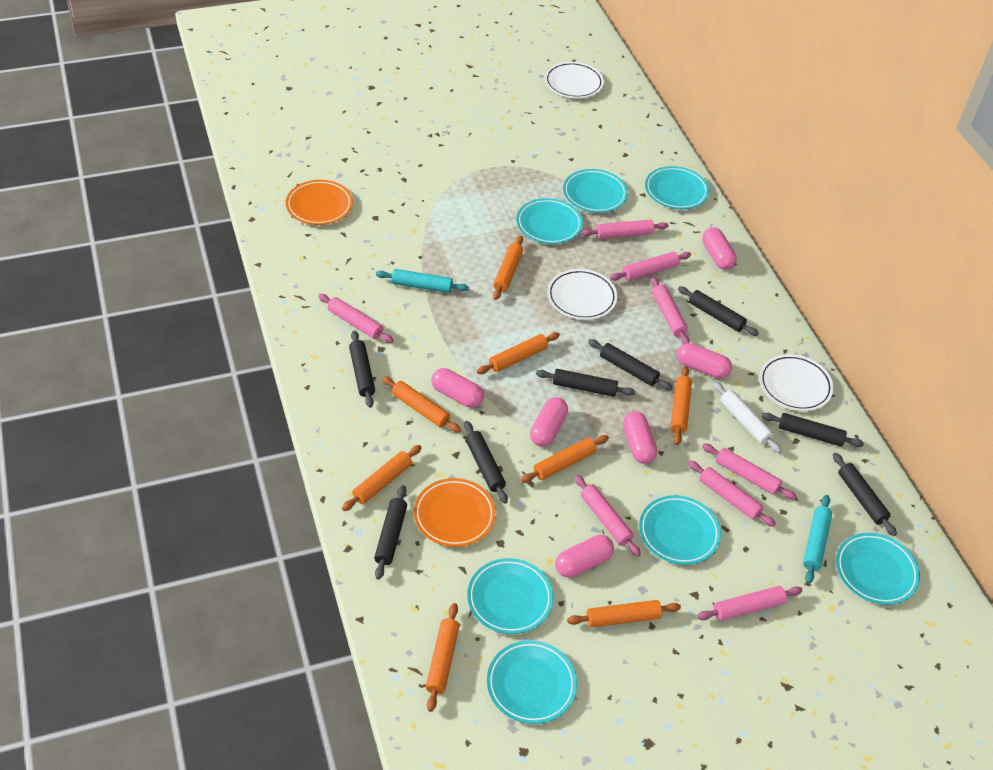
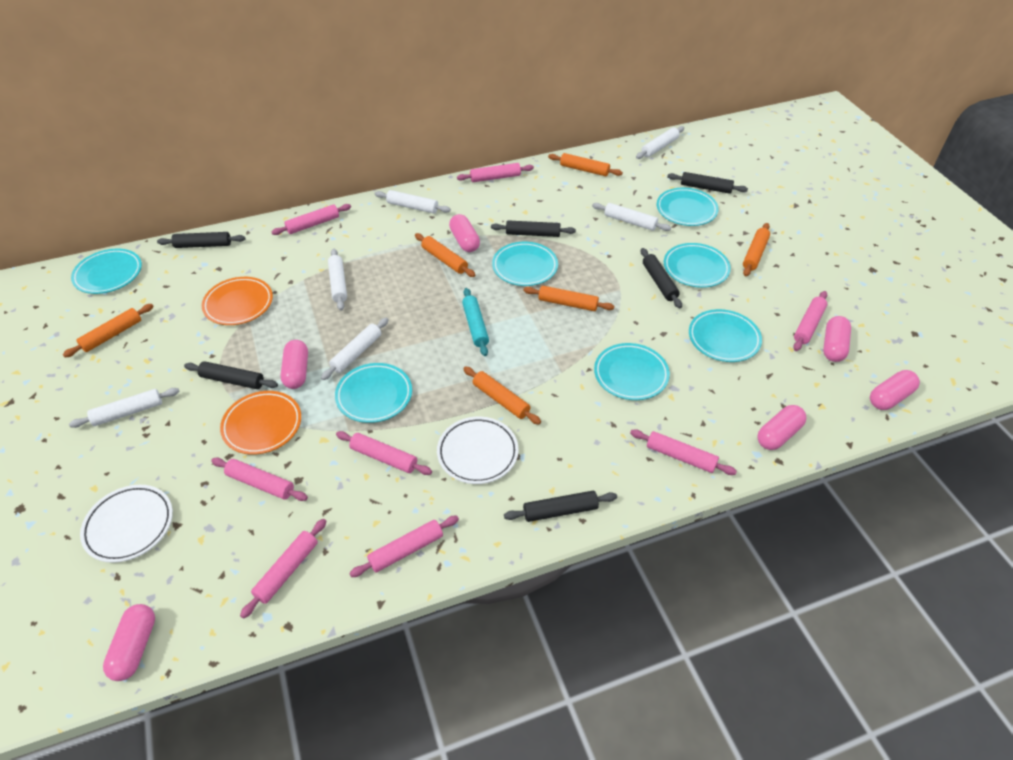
black rolling pin: [349,331,375,408] [374,485,407,580] [464,421,508,504] [536,369,635,397] [588,339,673,390] [678,286,759,336] [762,413,864,447] [833,453,897,536] = 8 -> [157,232,245,248] [184,361,278,389] [491,220,576,237] [504,491,617,522] [641,248,682,308] [667,172,748,194] = 6
orange rolling pin: [342,445,422,511] [382,376,461,433] [426,603,460,712] [477,332,560,374] [493,236,523,300] [521,435,609,483] [567,600,681,628] [670,366,692,445] = 8 -> [63,304,154,357] [415,233,475,277] [463,367,541,424] [523,286,614,311] [548,153,623,176] [743,223,770,276] = 6
turquoise rolling pin: [376,269,469,293] [803,495,832,584] = 2 -> [462,288,489,356] = 1
white plate: [545,62,604,98] [547,269,617,320] [759,354,834,411] = 3 -> [80,485,173,563] [437,417,519,484] = 2
white rolling pin: [713,382,781,453] = 1 -> [69,388,180,428] [321,318,389,380] [328,249,347,311] [375,190,451,213] [592,203,671,231] [636,126,684,159] = 6

